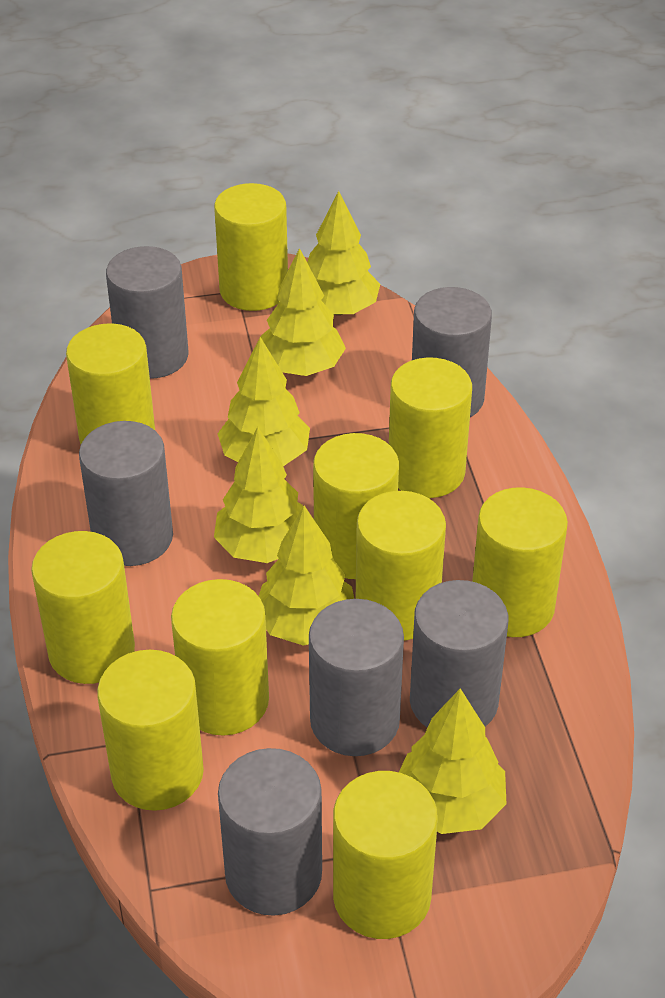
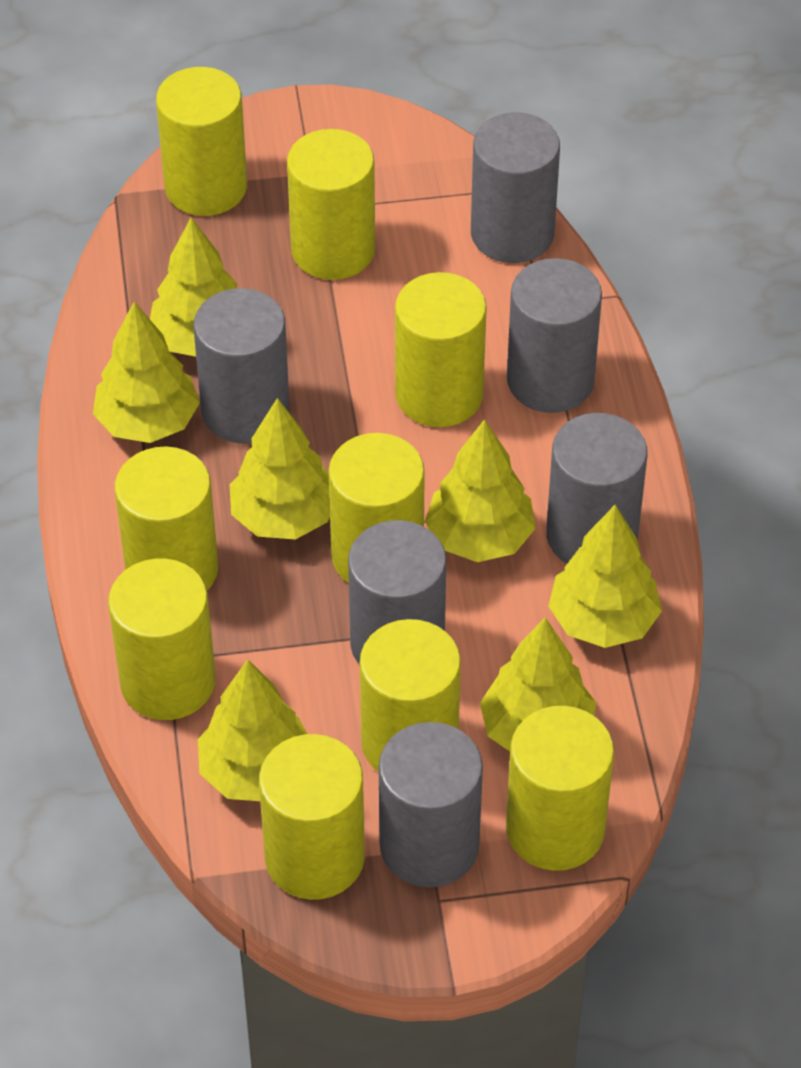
yellow cylinder: [31,531,135,684] [66,323,155,444] [97,650,204,811] [171,579,269,736] [214,183,288,311] [313,433,399,579] [333,771,438,939] [356,491,446,640] [389,357,472,498] [472,487,568,637] = 10 -> [108,558,215,720] [115,446,218,590] [156,67,247,216] [259,734,365,900] [287,129,375,280] [328,433,425,583] [360,619,461,772] [395,272,487,427] [506,706,614,871] = 9
yellow tree: [214,427,303,563] [218,337,310,466] [259,506,354,646] [261,248,346,376] [307,191,380,315] [399,688,507,834] = 6 -> [93,302,200,443] [150,217,237,357] [198,659,307,801] [230,398,330,539] [425,419,536,562] [480,617,596,751] [548,505,662,648] = 7

